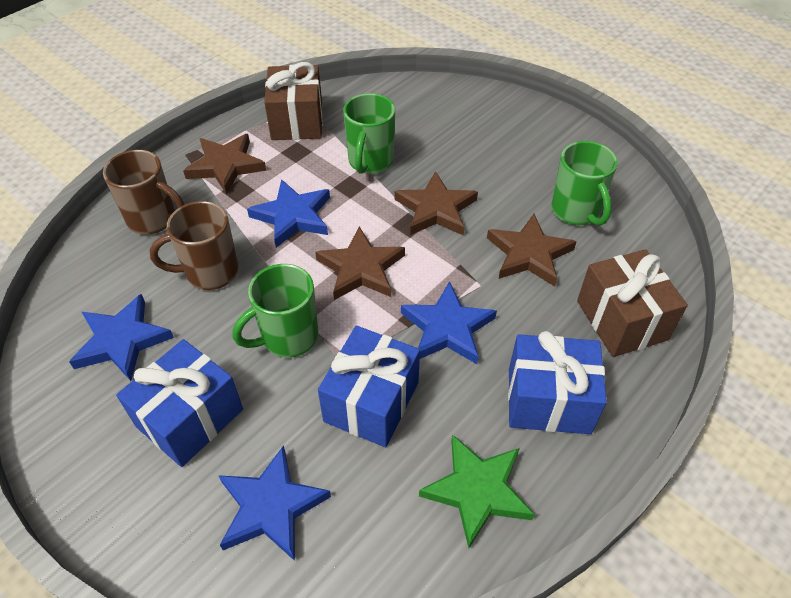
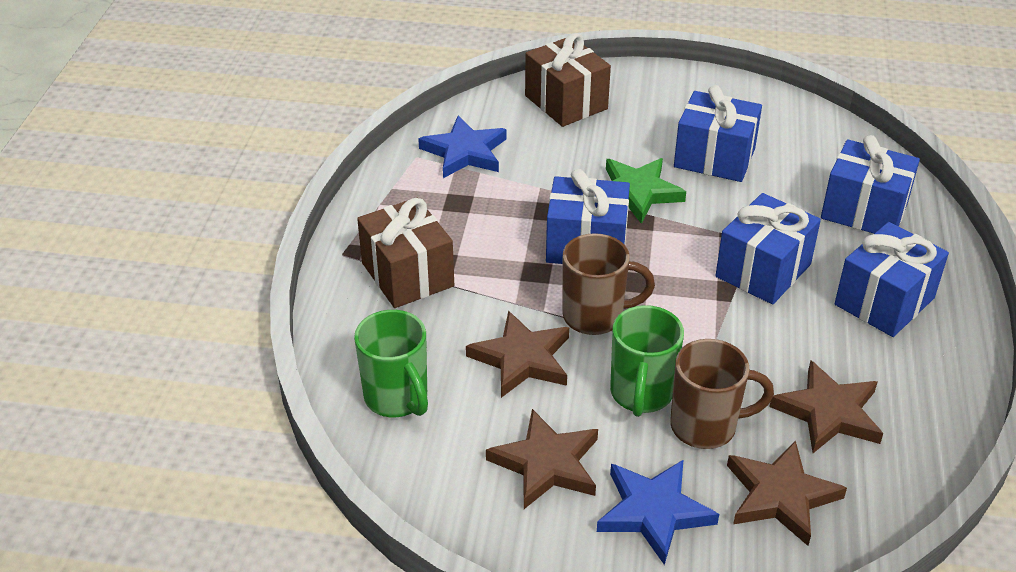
blue gift: [116,339,243,467] [318,326,420,447] [508,331,607,434] = 3 -> [546,169,630,264] [674,85,762,182] [715,193,821,304] [821,135,920,234] [835,222,949,337] = 5
blue star: [69,294,174,381] [218,445,331,561] [247,179,330,248] [401,281,497,364] = 4 -> [418,116,506,178] [597,459,719,565] = 2
green mug: [233,264,318,358] [343,93,395,174] [551,141,618,226] = 3 -> [354,310,428,417] [610,305,684,417] = 2

